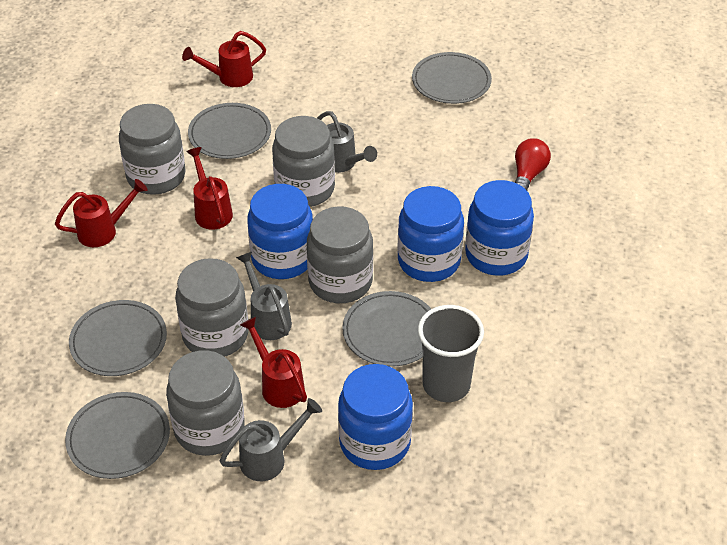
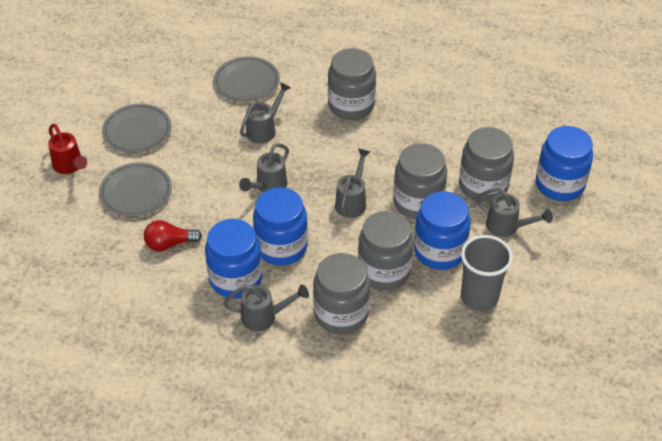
grey plate: [65,392,170,479] [69,300,167,376] [188,103,271,159] [342,291,431,367] [412,52,492,104] = 5 -> [99,162,172,217] [102,104,171,153] [213,56,280,102] = 3
grey watering can: [220,398,322,481] [236,252,292,340] [317,111,377,173] = 3 -> [223,284,309,331] [239,143,289,192] [240,82,291,143] [335,149,370,218] [476,188,553,237] = 5
red watering can: [55,179,148,247] [182,31,266,87] [186,147,233,230] [240,317,307,408] = 4 -> [48,124,87,174] = 1

